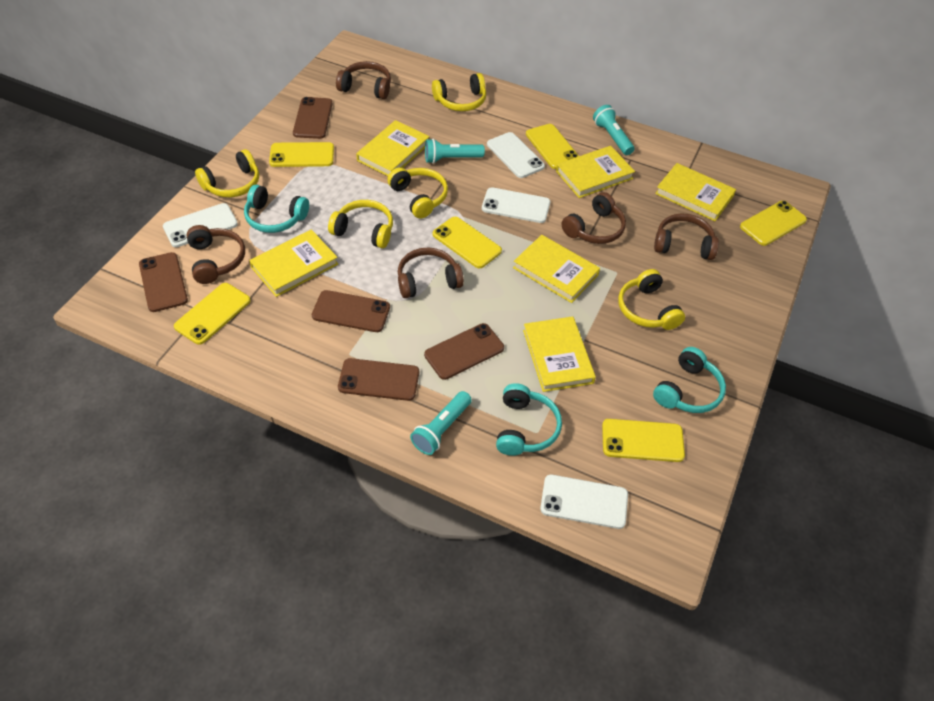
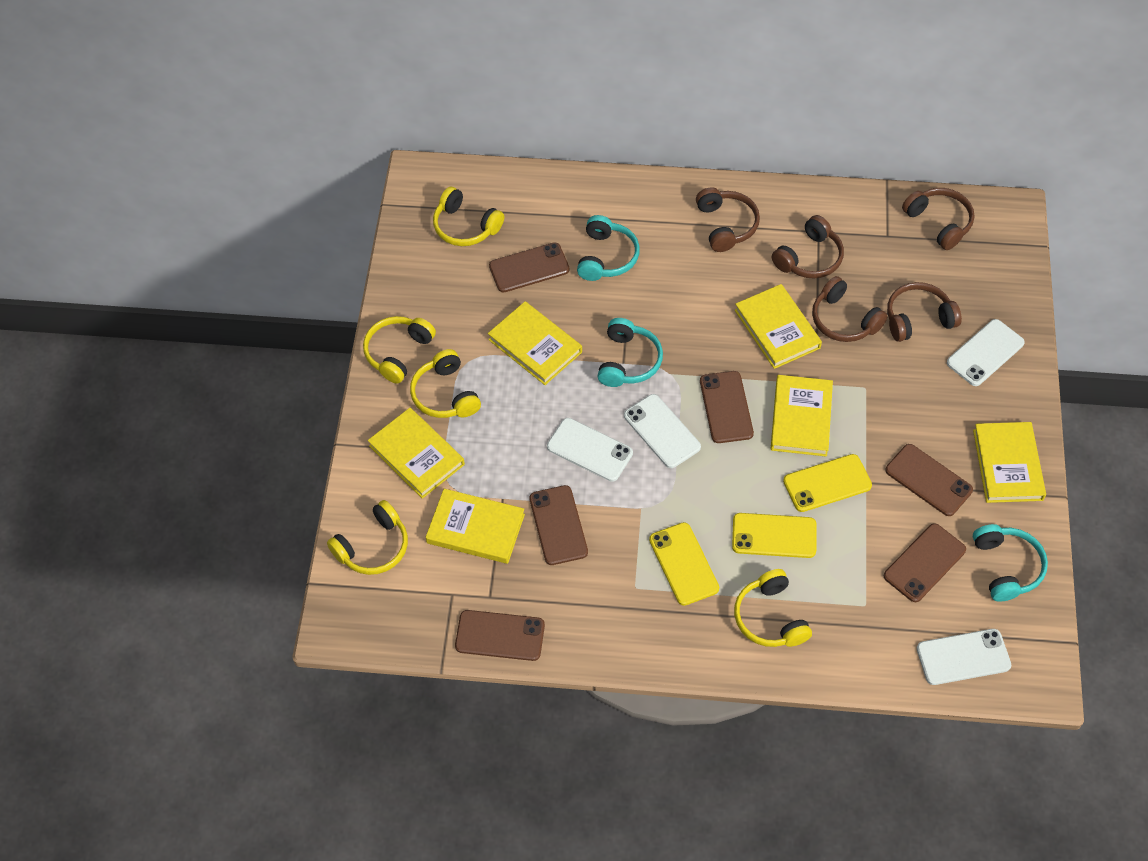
brown phone: [139,252,188,312] [293,97,333,139] [312,290,390,332] [338,358,419,401] [424,323,504,380] = 5 -> [455,610,545,661] [489,242,570,293] [529,485,588,565] [700,371,754,443] [884,523,966,602] [885,444,973,516] = 6
turquoise flashlight: [410,391,472,455] [425,139,485,163] [593,105,634,155] = 3 -> none = 0
yellow phone: [174,283,251,345] [269,142,334,167] [433,217,502,268] [526,124,579,169] [602,419,685,462] [740,201,807,246] = 6 -> [649,522,719,606] [732,513,817,558] [783,454,872,512] = 3

